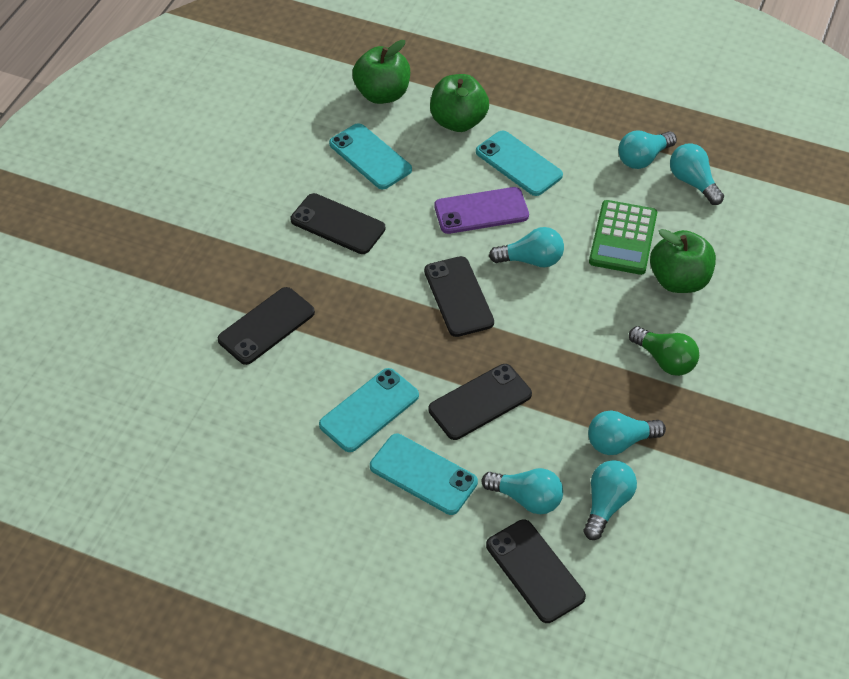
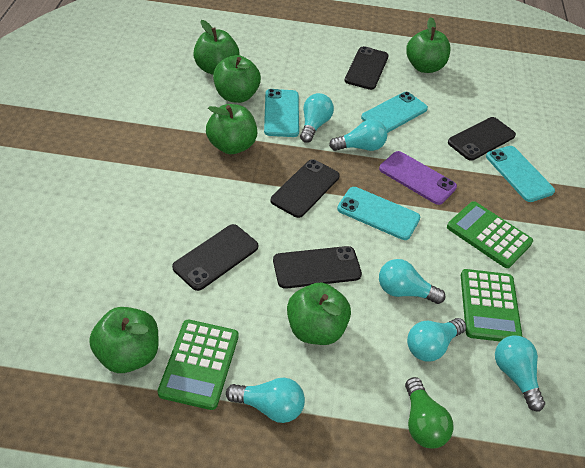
green apple: [352,40,410,104] [430,74,489,132] [650,229,716,293] = 3 -> [89,307,159,373] [193,20,240,75] [206,104,257,154] [213,55,261,103] [287,283,351,345] [406,17,451,73] = 6
green calculator: [589,200,657,275] = 1 -> [157,320,239,410] [447,201,533,268] [461,269,523,341] = 3

